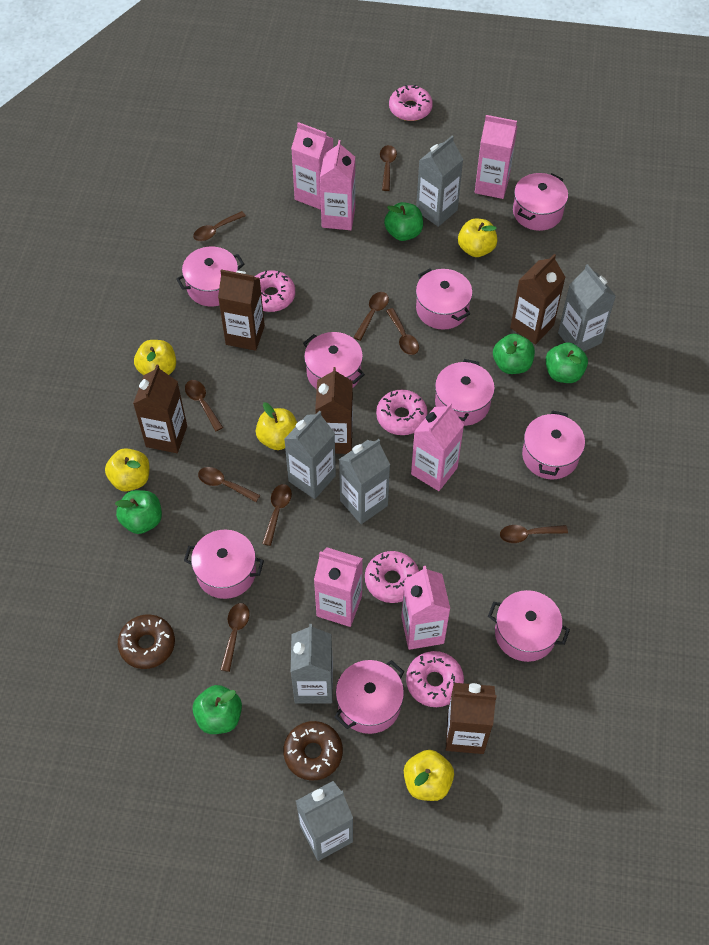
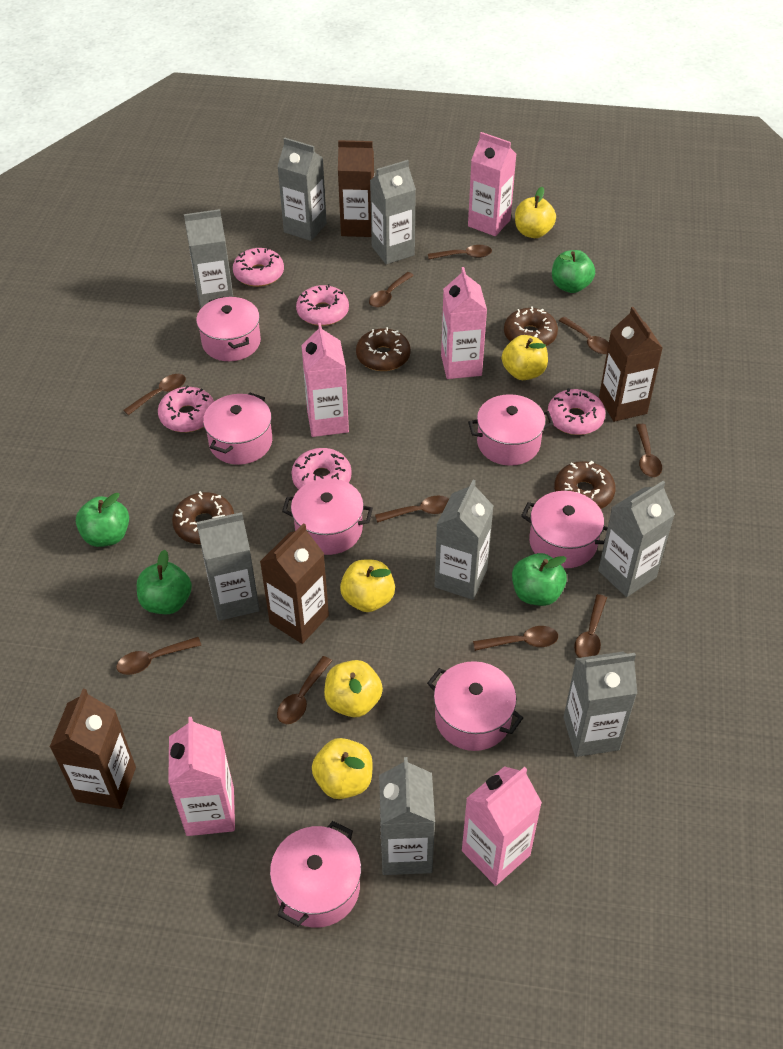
brown carton: [133,364,187,453] [218,269,265,351] [315,367,353,454] [446,683,497,754] [510,254,566,344] = 5 -> [50,689,136,809] [260,523,329,644] [338,140,374,237] [599,307,663,422] = 4
brown donut: [118,614,175,669] [283,721,343,781] = 2 -> [172,491,234,544] [356,327,411,371] [504,306,558,346] [554,461,616,509] = 4
brown spoon: [185,380,223,431] [193,211,246,241] [198,467,260,502] [220,603,250,672] [262,484,292,546] [353,292,389,341] [380,145,397,191] [386,308,419,355] [500,525,568,543] = 9 -> [116,637,201,675] [123,374,186,415] [277,656,332,724] [369,272,414,308] [375,495,449,523] [428,245,492,259] [473,626,558,651] [559,317,609,354] [574,594,607,658] [636,424,662,477] = 10
green apple: [115,490,162,534] [193,685,242,734] [384,202,423,241] [493,334,535,374] [546,343,588,383] = 5 -> [76,493,129,547] [137,550,192,614] [512,553,567,606] [552,250,595,293] = 4
grey carton: [284,410,336,499] [291,624,333,704] [296,781,353,861] [339,439,390,524] [416,136,463,227] [558,264,616,351] = 6 -> [184,209,233,309] [197,512,260,621] [277,138,327,241] [370,160,416,264] [379,757,435,875] [434,480,494,600] [564,652,637,757] [598,481,675,597] = 8
pink carton: [291,122,333,210] [314,547,363,627] [320,140,355,230] [401,566,450,650] [411,403,464,491] [475,115,517,199] = 6 -> [168,717,235,836] [301,323,349,437] [441,267,487,379] [462,766,542,886] [468,132,516,236] = 5
pink pot: [176,247,245,306] [184,529,264,599] [303,332,365,389] [335,660,404,734] [416,268,473,330] [435,359,495,426] [488,590,570,662] [513,173,568,231] [522,410,585,479] = 9 -> [196,296,261,361] [203,392,272,465] [270,821,361,928] [282,478,373,555] [427,661,523,751] [468,394,553,466] [521,491,608,568] = 7

